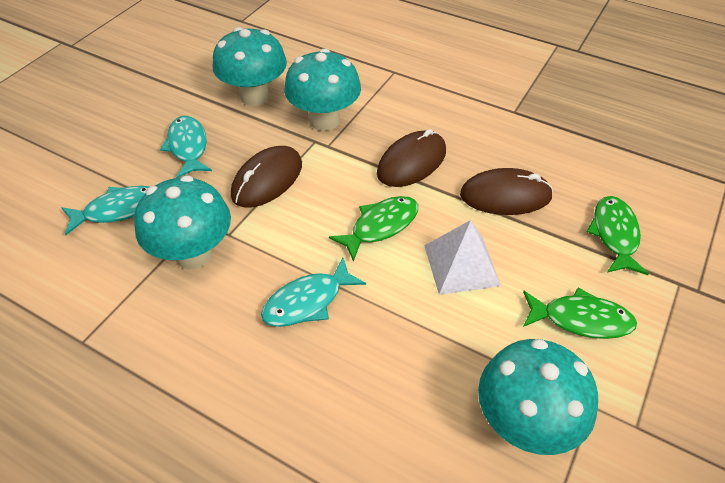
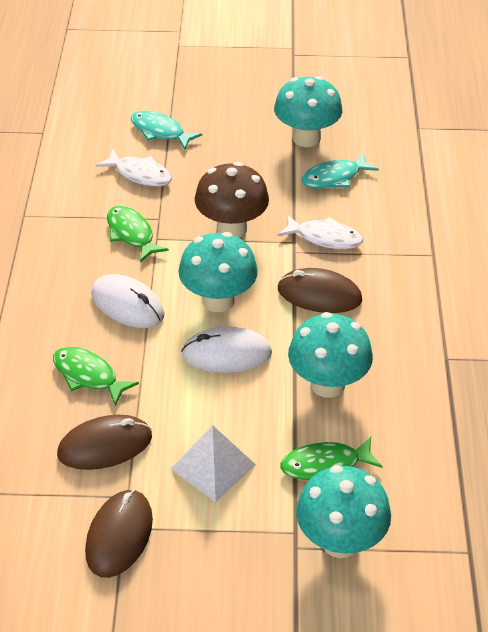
brown mushroom: none = 0 -> [195,162,269,238] = 1
turquoise fish: [62,186,150,235] [160,116,212,178] [261,258,366,327] = 3 -> [131,111,202,150] [301,152,379,188] = 2
white fish: none = 0 -> [96,149,172,186] [278,214,363,249] = 2
white mouse: none = 0 -> [91,274,164,328] [181,326,272,373] = 2

